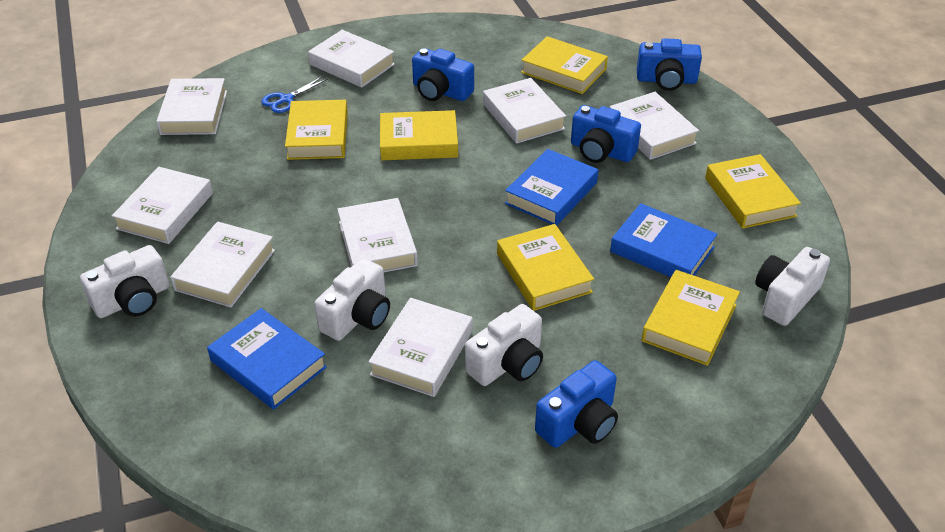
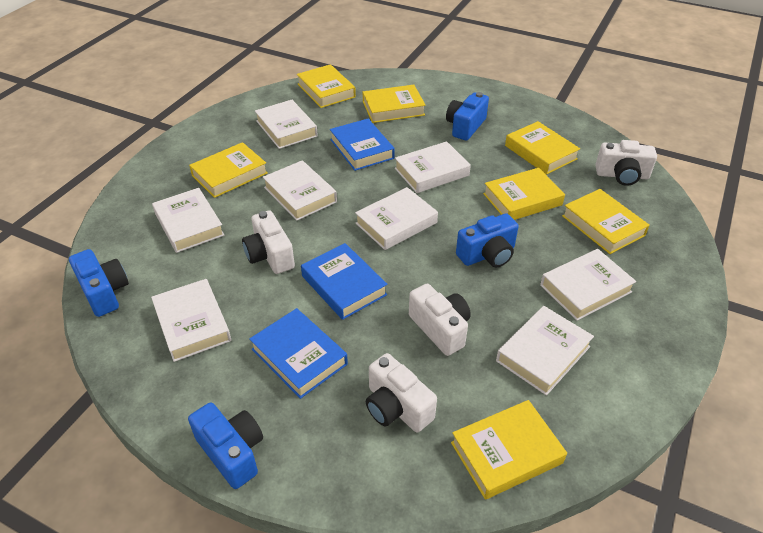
blue scissors: [261,76,328,113] = 1 -> none = 0
yellow book: [285,100,348,160] [380,110,458,160] [497,224,594,311] [521,36,608,94] [642,270,740,366] [705,154,801,229] = 6 -> [189,142,268,198] [297,64,356,108] [363,85,426,123] [451,400,567,500] [483,168,565,220] [505,121,580,175] [562,189,650,254] = 7

